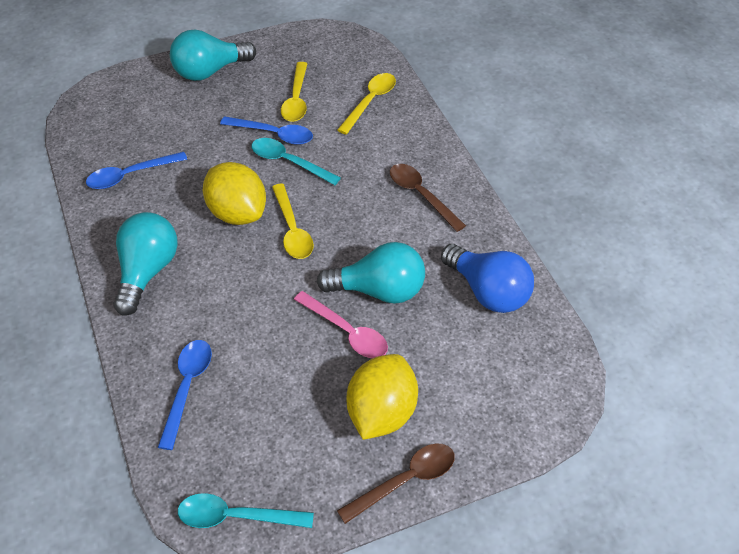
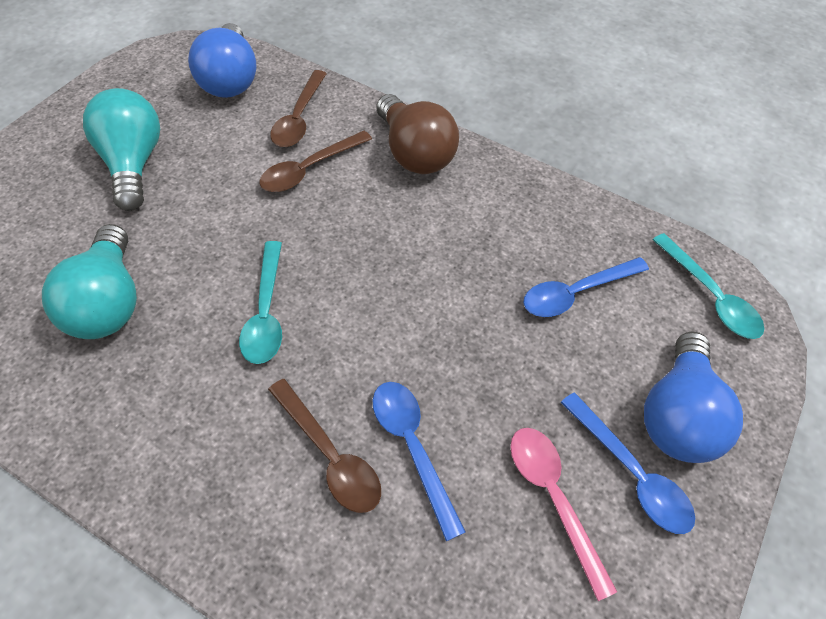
blue light bulb: [441,244,534,313] = 1 -> [188,23,256,98] [644,331,743,463] = 2
brown light bulb: none = 0 -> [376,94,459,174] = 1
brown spoon: [337,443,455,524] [390,164,466,232] = 2 -> [259,131,372,192] [268,379,381,513] [270,70,327,147] = 3
turquoise light bulb: [113,212,178,315] [170,30,256,81] [317,242,425,304] = 3 -> [42,224,137,339] [83,88,160,211] = 2
yellow lemon: [203,162,266,225] [346,354,418,440] = 2 -> none = 0
yellow spoon: [272,184,314,259] [281,62,308,122] [337,73,396,135] = 3 -> none = 0

